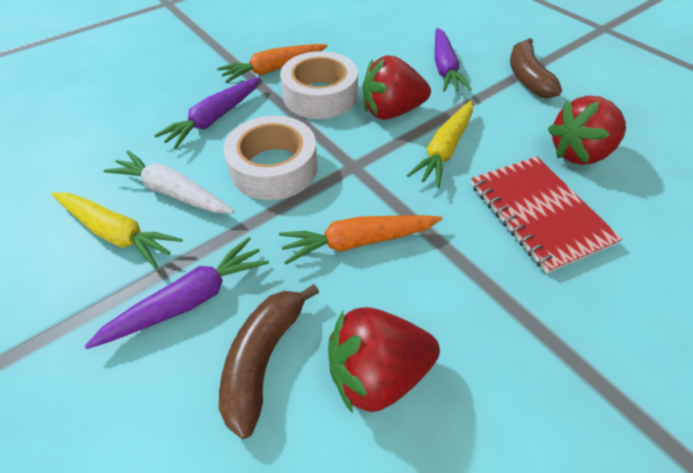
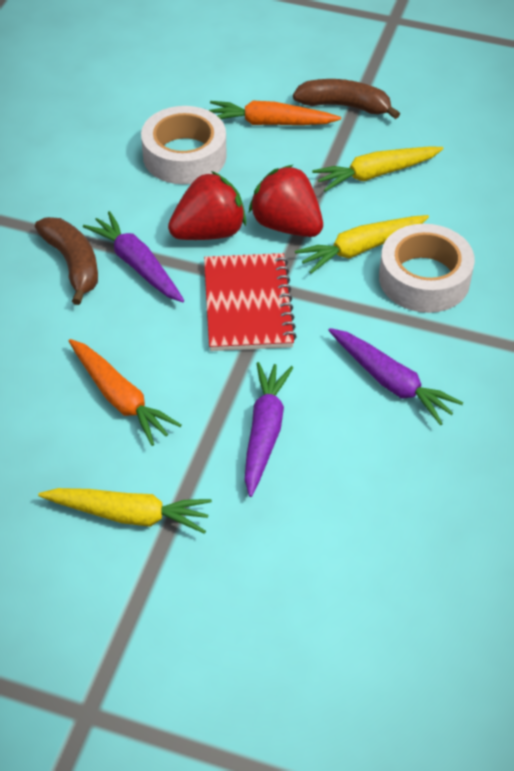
red strawberry: [328,307,440,413] [362,55,431,120] [548,96,626,165] = 3 -> [168,171,246,240] [249,165,323,237] = 2
white carrot: [104,151,234,213] = 1 -> none = 0
yellow carrot: [52,192,183,269] [407,101,473,188] = 2 -> [38,488,212,534] [295,215,429,274] [312,147,444,192] = 3

